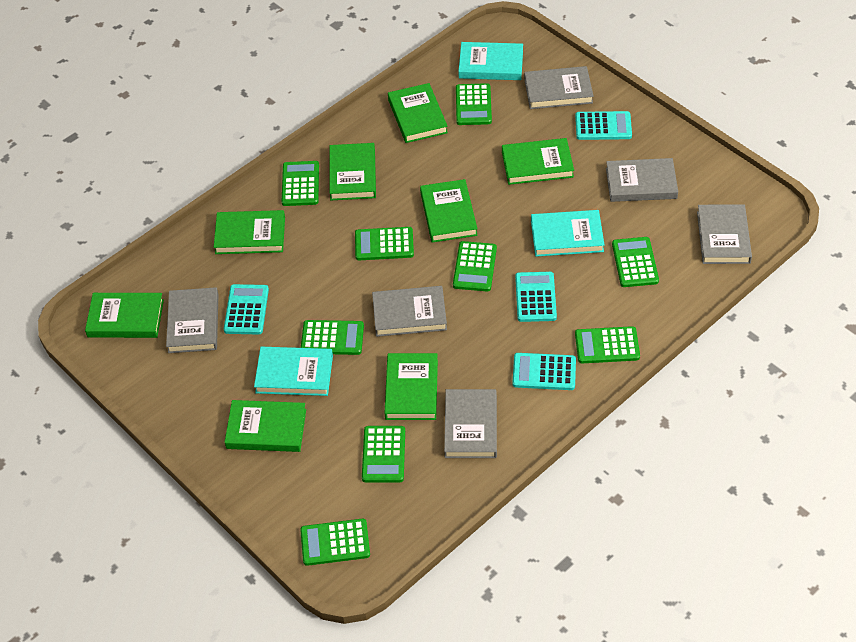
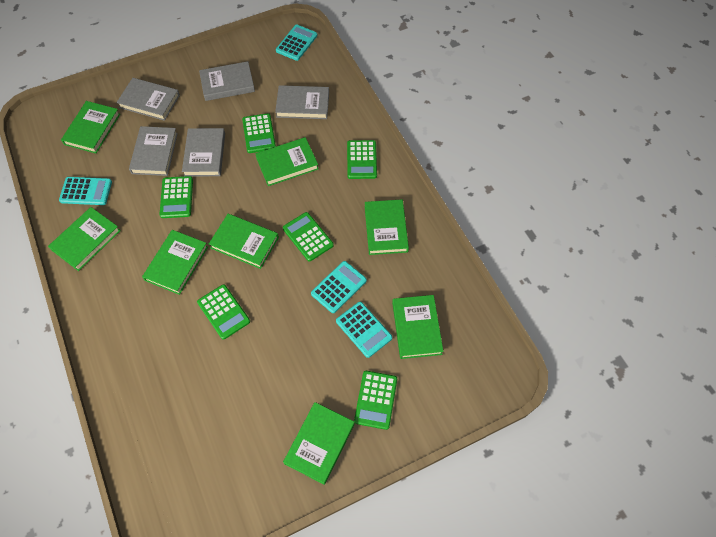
green calculator: [282,161,319,206] [300,519,370,566] [301,320,364,355] [355,227,414,260] [362,426,405,482] [453,241,497,291] [456,83,492,125] [575,326,640,363] [612,237,659,287] = 9 -> [159,176,193,218] [197,284,250,340] [242,113,276,153] [283,212,334,261] [347,140,377,179] [354,371,397,430] = 6
grey book: [166,287,219,353] [372,286,447,337] [444,389,497,458] [524,66,594,109] [606,158,678,202] [697,204,752,264] = 6 -> [116,78,180,121] [129,126,178,176] [182,128,225,176] [199,61,255,101] [275,85,329,119] = 5
turquoise book: [254,347,333,396] [458,42,523,80] [531,210,605,257] = 3 -> none = 0

